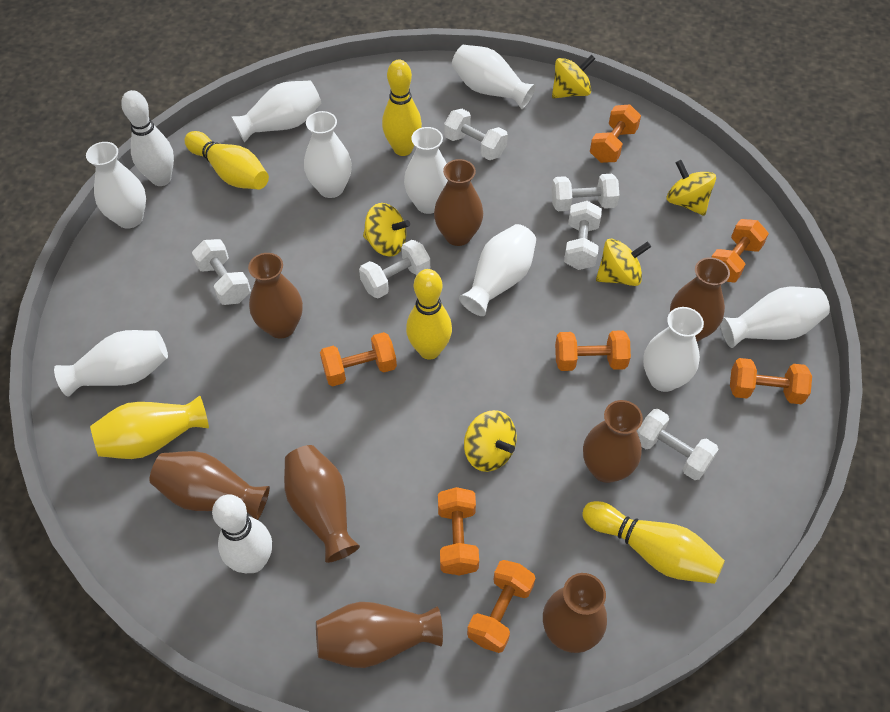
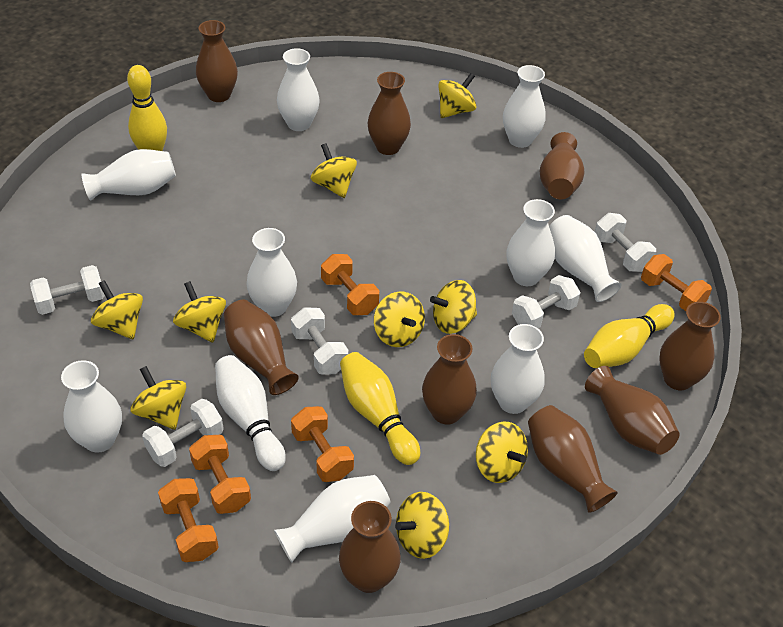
brown vase: [149,451,270,520] [248,253,303,339] [284,445,360,563] [316,602,443,668] [434,159,483,246] [543,573,607,653] [583,400,643,483] [670,257,730,342] = 8 -> [196,20,238,102] [224,300,299,395] [339,501,401,593] [368,72,411,155] [422,334,477,425] [528,405,618,513] [540,132,585,199] [585,366,680,455] [659,302,721,390] = 9
orange dumbbell: [320,332,397,386] [438,487,479,575] [467,560,535,653] [555,330,631,371] [590,104,641,163] [712,219,769,282] [730,358,812,404] = 7 -> [158,478,218,562] [189,435,251,514] [291,406,354,482] [321,254,379,315] [641,254,712,311] = 5
white bowling pin: [121,90,174,186] [212,494,272,573] = 2 -> [215,355,286,471] = 1
white dumbbell: [192,239,251,305] [359,240,430,299] [444,109,508,160] [551,174,619,211] [564,201,602,270] [637,409,719,480] = 6 -> [30,265,105,315] [142,399,224,467] [291,307,348,375] [512,275,580,328] [595,213,656,272] = 5
yellow bowling pin: [184,131,269,190] [382,60,422,156] [406,269,452,360] [582,501,725,584] = 4 -> [127,65,167,151] [340,352,420,465] [584,304,675,368] = 3
yellow spinning top: [363,203,410,257] [464,410,517,472] [552,55,595,98] [596,239,651,286] [666,160,716,216] = 5 -> [91,280,143,339] [131,366,186,430] [173,281,226,343] [310,143,357,198] [374,292,425,347] [395,492,449,559] [430,280,477,334] [438,73,476,118] [476,421,528,483] = 9
yellow vase: [90,395,209,459] = 1 -> none = 0

